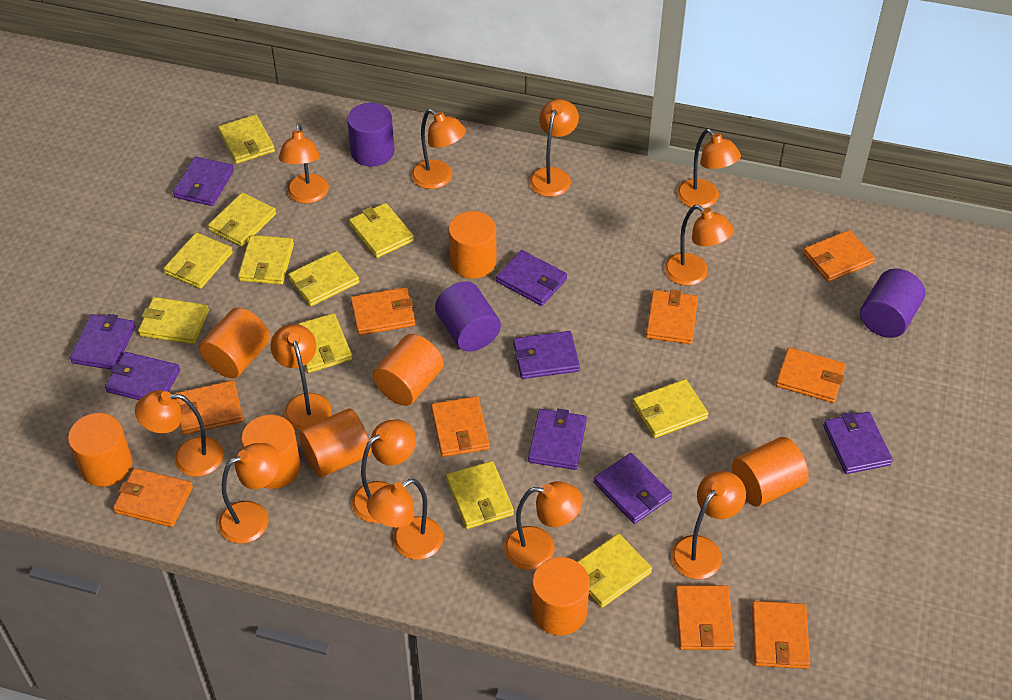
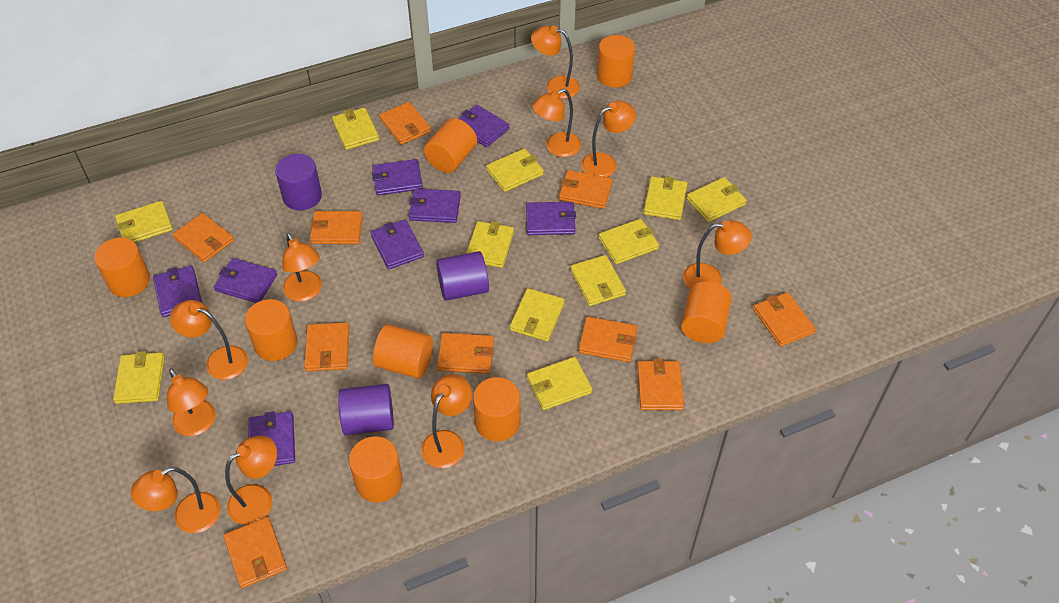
orange lamp: [135,390,224,477] [218,443,280,544] [270,324,332,430] [279,124,329,204] [352,419,416,523] [367,478,443,560] [411,109,466,189] [504,481,583,570] [529,99,579,197] [664,205,734,286] [671,471,746,579] [677,129,741,208] = 12 -> [131,467,220,533] [167,368,216,436] [170,300,248,380] [225,435,277,525] [282,233,322,302] [421,374,472,468] [531,26,580,99] [532,89,581,157] [581,101,636,177] [683,220,752,289] = 10
orange wallet: [113,468,193,527] [175,380,243,435] [350,287,415,335] [431,396,490,457] [646,289,698,344] [675,585,735,650] [752,601,810,669] [776,347,846,403] [803,230,875,282] = 9 -> [173,213,234,262] [224,517,287,588] [304,322,349,371] [310,211,363,244] [379,102,431,145] [437,333,494,374] [559,170,613,209] [579,317,637,362] [637,359,684,410] [753,292,816,347] = 10

